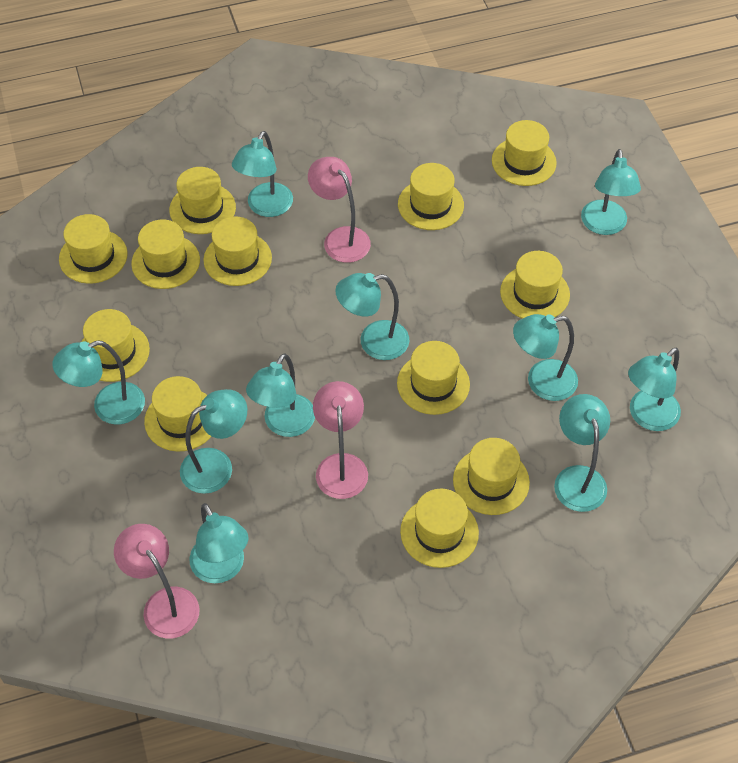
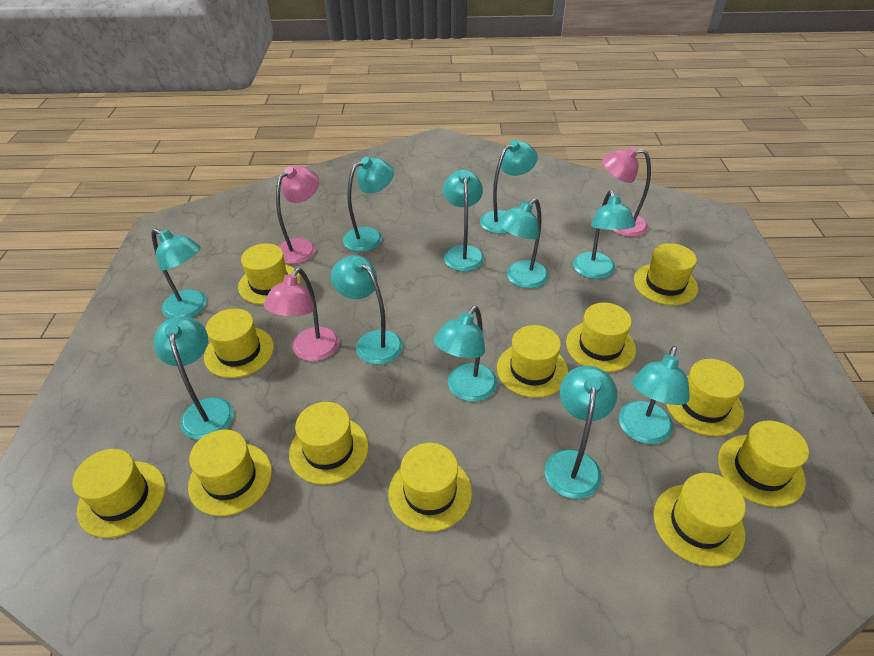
turquoise lamp: [52,340,145,425] [180,389,247,494] [189,503,249,583] [232,131,293,217] [246,353,315,437] [335,273,410,360] [513,314,578,401] [554,394,610,512] [581,149,641,235] [628,348,681,431] = 10 -> [152,228,207,319] [154,317,234,440] [331,255,403,365] [343,157,394,252] [434,306,497,402] [443,169,484,271] [480,140,538,234] [497,198,549,288] [545,366,618,499] [573,190,636,279] [619,346,690,444] = 11

